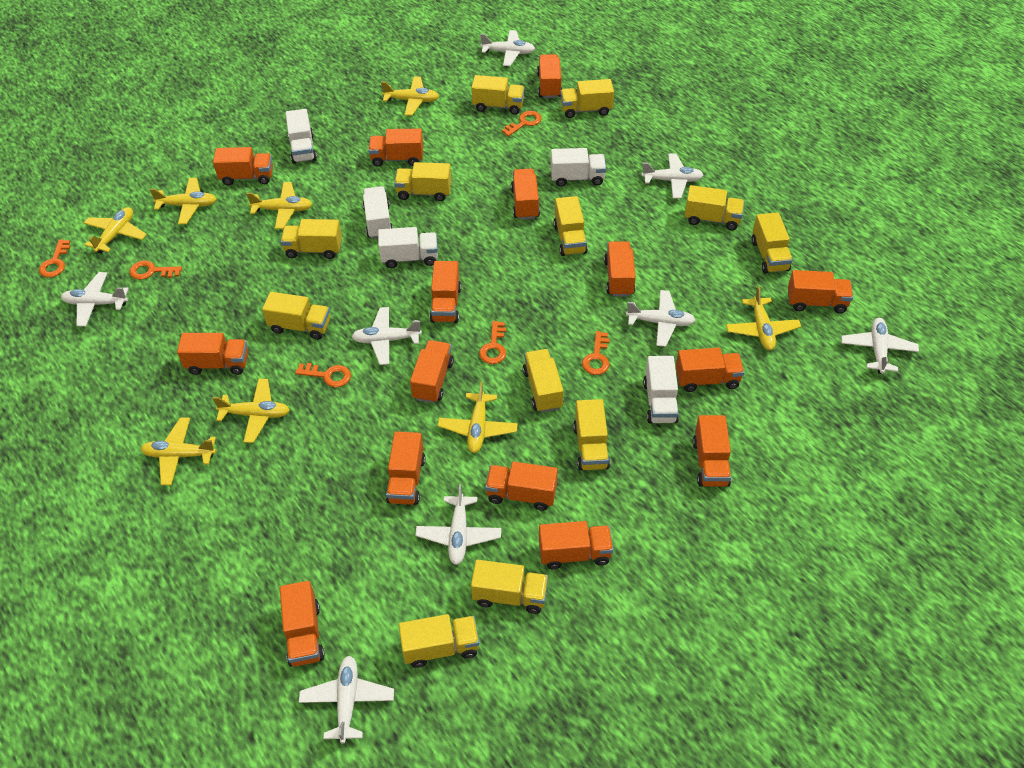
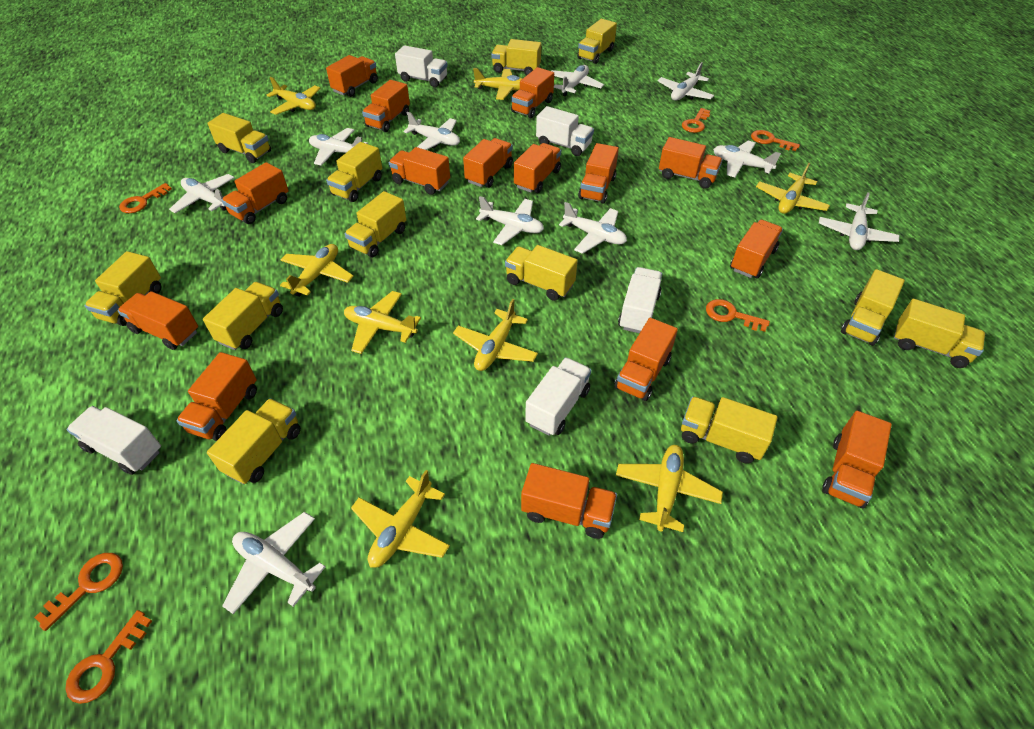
white plane: [61,272,129,327] [299,656,394,744] [352,307,422,365] [415,484,501,565] [480,30,535,66] [626,290,695,347] [642,154,703,199] [841,318,919,374] = 8 -> [169,174,235,213] [222,512,325,614] [309,128,368,166] [403,112,460,150] [476,196,544,245] [551,65,604,97] [559,202,627,254] [657,62,714,101] [713,140,781,177] [819,192,899,250] = 10

